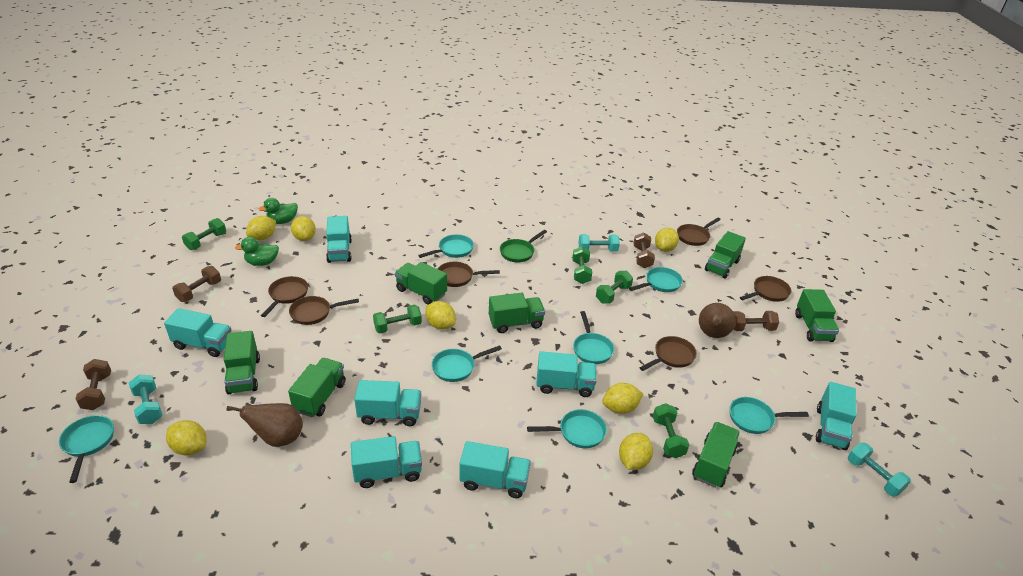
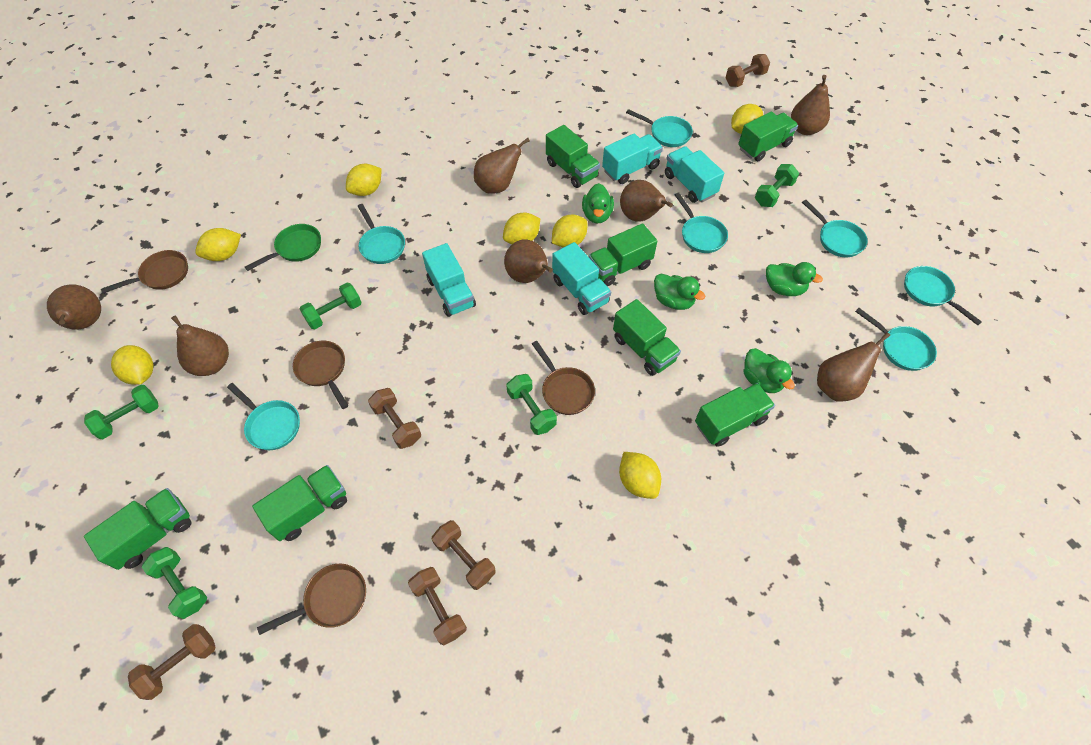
brown dumbbell: [76,359,111,410] [172,266,221,302] [633,232,655,268] [733,311,779,331] = 4 -> [128,624,216,700] [368,388,421,449] [408,567,467,645] [432,520,496,590] [725,54,770,87] = 5
brown pan: [261,276,308,317] [289,296,359,325] [438,262,500,287] [640,336,697,371] [677,217,721,246] [740,276,792,302] = 6 -> [101,250,188,293] [257,564,366,635] [293,341,349,409] [532,341,595,415] = 4
brown pear: [226,403,303,447] [699,303,736,338] = 2 -> [47,285,101,329] [171,316,229,376] [474,138,530,194] [504,239,553,283] [620,180,673,221] [791,75,830,135] [817,332,890,402] = 7
green duck: [235,237,279,266] [258,198,298,224] = 2 -> [582,183,614,223] [654,274,705,310] [744,348,795,393] [766,262,823,296] = 4
turquoise dumbbell: [129,374,163,424] [579,234,620,251] [848,443,911,496] = 3 -> none = 0
turquoise truck: [164,308,232,357] [326,216,352,263] [351,436,422,488] [354,380,421,426] [459,441,531,498] [536,351,597,397] [816,382,856,450] = 7 -> [422,243,476,317] [552,242,611,315] [602,133,663,184] [665,146,724,203] = 4

